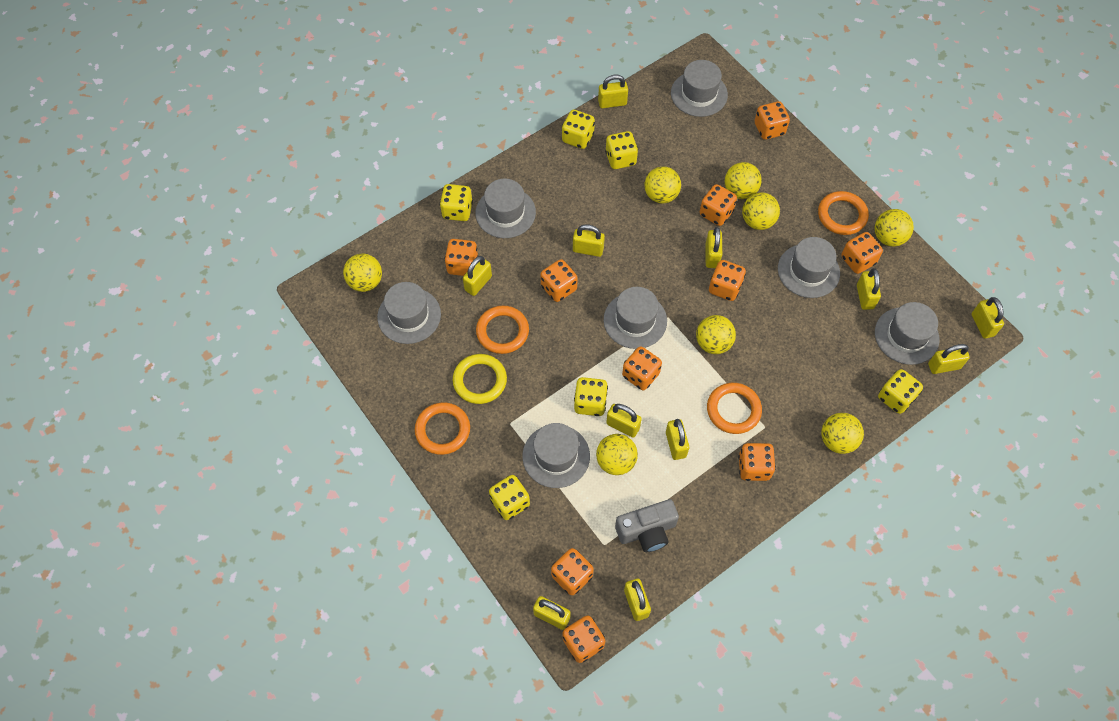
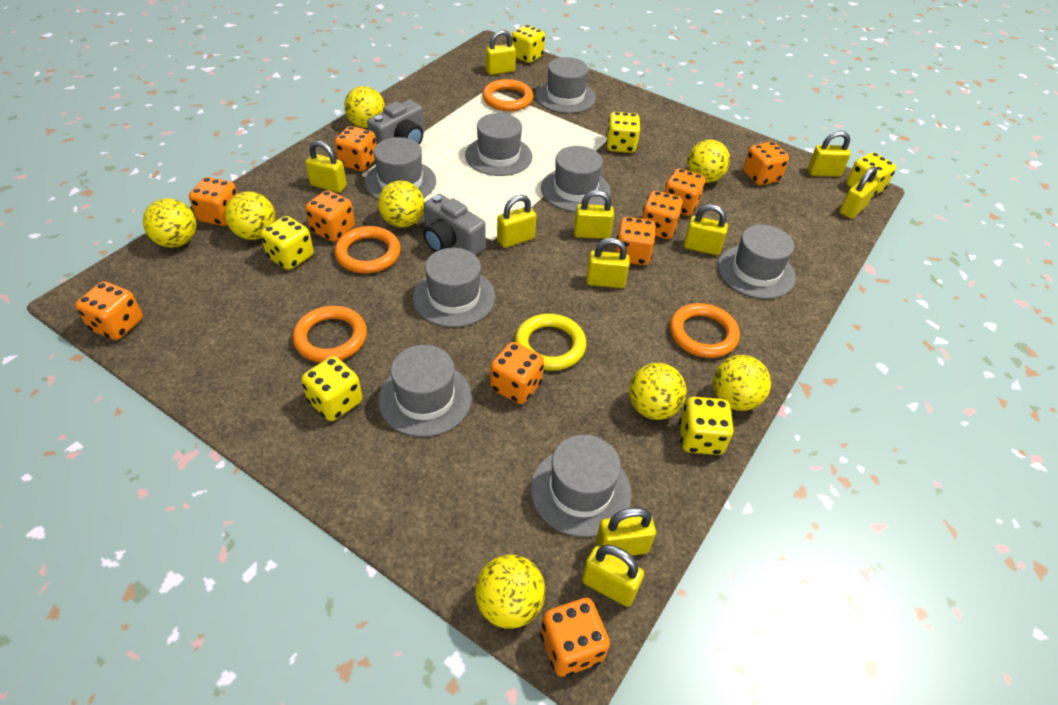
grey camera: [615,499,679,552] = 1 -> [367,100,424,145] [423,194,486,255] = 2
grey hat: [377,282,441,344] [475,179,536,238] [522,423,590,488] [604,287,667,349] [671,60,728,117] [778,237,840,298] [875,302,939,365] = 7 -> [365,137,436,199] [378,345,472,437] [413,248,495,327] [465,113,533,176] [531,435,632,537] [535,57,596,113] [541,146,611,212] [718,225,796,299] = 8
yellow padlock: [463,256,492,296] [533,596,571,630] [573,224,605,257] [598,75,628,108] [606,404,642,438] [624,579,651,621] [666,419,689,460] [705,227,722,268] [857,268,881,310] [928,344,970,374] [971,297,1004,339] = 11 -> [305,141,347,193] [485,30,516,75] [497,195,536,248] [574,190,614,239] [582,545,644,607] [586,238,630,288] [596,507,656,556] [684,204,728,255] [808,131,851,177] [840,166,878,219] = 10

